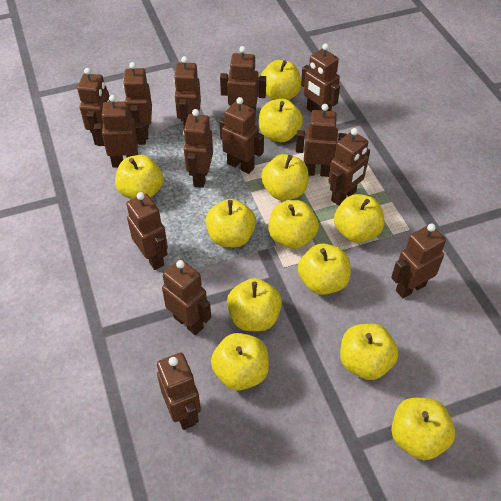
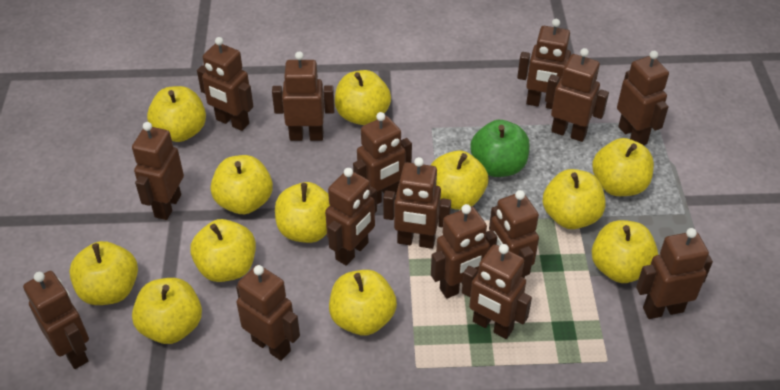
brown robot: [77,68,111,145] [94,95,146,168] [123,62,152,140] [126,192,168,270] [157,353,201,430] [162,259,211,335] [174,56,201,127] [183,109,213,188] [219,97,264,174] [220,46,266,118] [296,104,347,177] [301,43,340,112] [328,128,370,206] [391,224,446,298] = 14 -> [23,271,89,369] [132,122,184,220] [197,37,254,131] [236,265,300,361] [272,51,335,141] [325,168,377,266] [353,112,412,204] [383,157,451,249] [431,204,497,299] [462,244,532,339] [489,190,539,278] [517,19,571,109] [545,48,609,142] [617,51,669,145] [636,228,713,319] = 15
green apple: none = 0 -> [470,120,530,177] = 1

